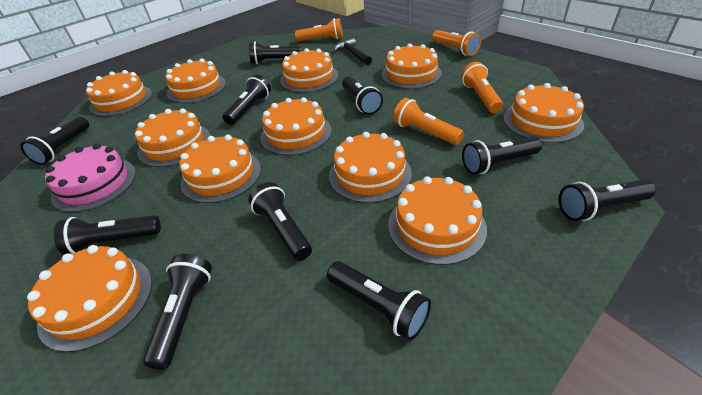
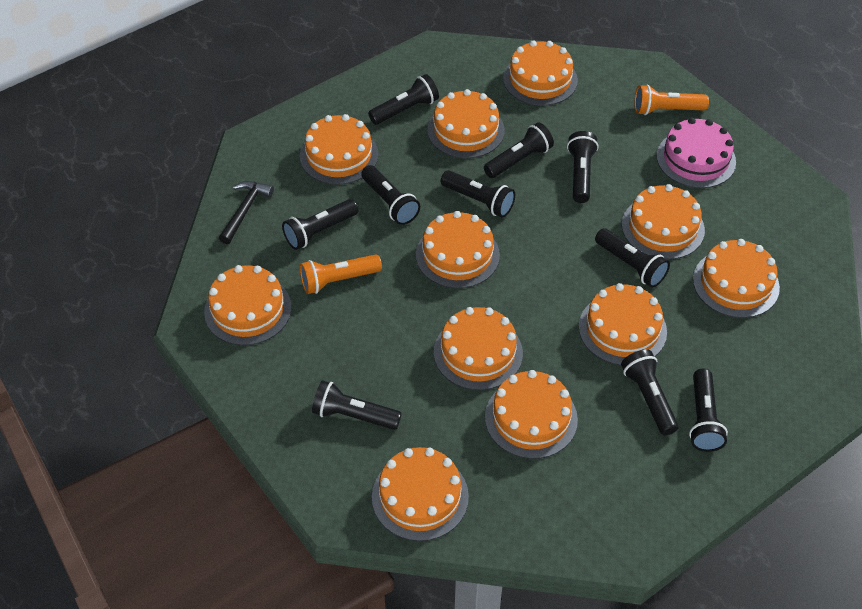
orange flashlight: [295,18,343,41] [393,98,464,145] [432,30,481,56] [461,62,503,113] = 4 -> [300,254,382,294] [634,84,709,115] = 2

